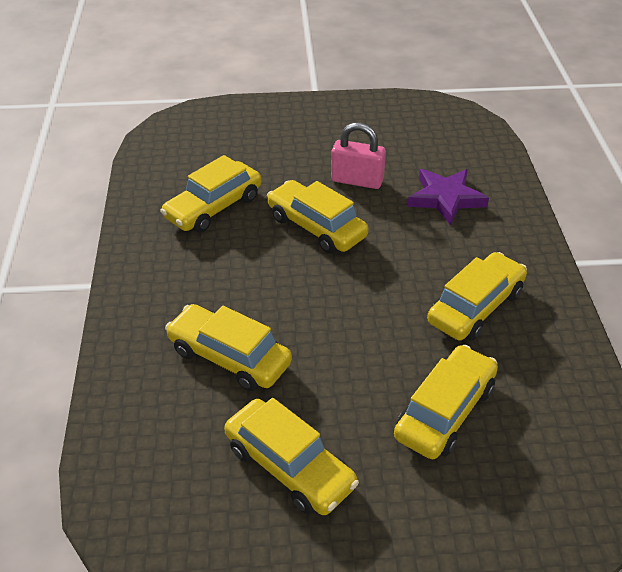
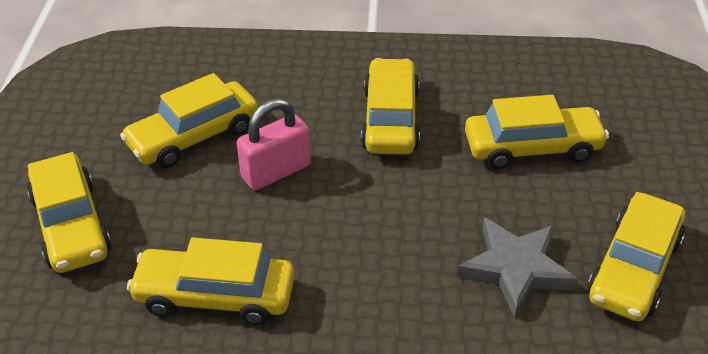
grey star: none = 0 -> [457,218,578,318] = 1
purple star: [408,169,489,226] = 1 -> none = 0

